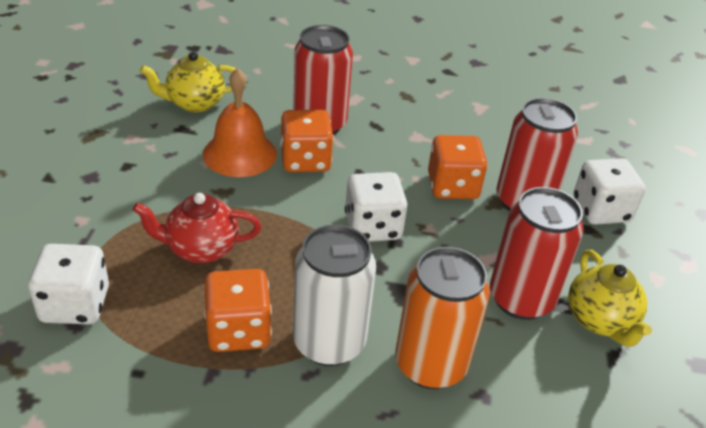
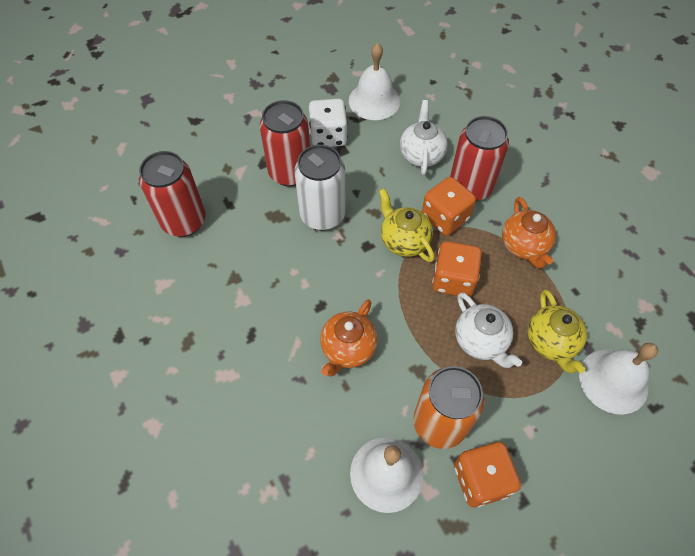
orange bell: [203,68,277,177] = 1 -> none = 0
orange teapot: none = 0 -> [320,299,378,377] [502,197,556,269] = 2
red teapot: [133,193,261,263] = 1 -> none = 0
white bell: none = 0 -> [349,43,400,120] [350,437,423,513] [579,343,658,415] = 3
white dice: [28,244,109,324] [345,172,408,242] [573,158,646,225] = 3 -> [309,99,348,147] = 1
white teapot: none = 0 -> [400,100,448,175] [455,292,522,368] = 2

